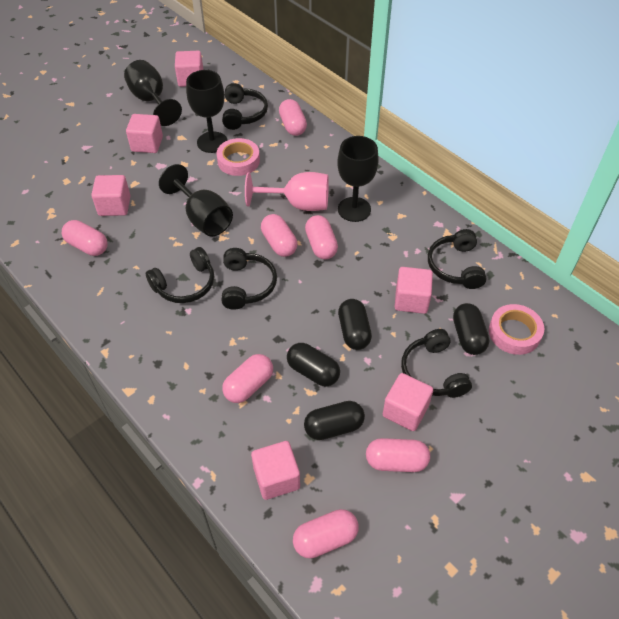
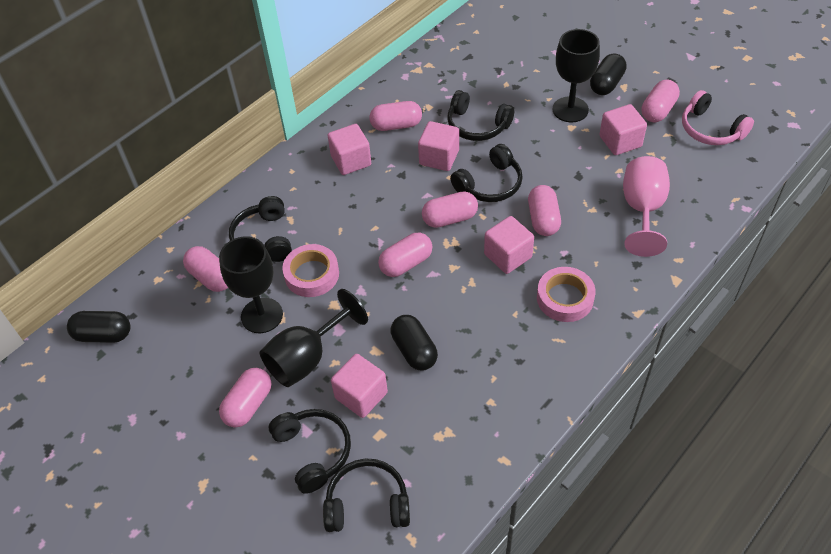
black capsule: [287,343,340,386] [304,401,365,440] [338,299,372,350] [453,303,489,355] = 4 -> [67,311,130,343] [391,315,438,371] [590,53,627,95] = 3
black goblet: [124,60,182,126] [159,164,233,237] [186,70,228,153] [337,136,379,222] = 4 -> [219,236,283,333] [260,289,368,387] [553,29,600,122] = 3
pink cube: [91,175,131,216] [126,114,163,153] [175,51,204,87] [251,441,300,500] [383,373,433,431] [395,267,433,314] = 6 -> [328,124,371,175] [331,354,388,418] [418,121,459,171] [484,216,534,274] [599,104,647,155] = 5
pink headphones: none = 0 -> [682,90,754,145] = 1

